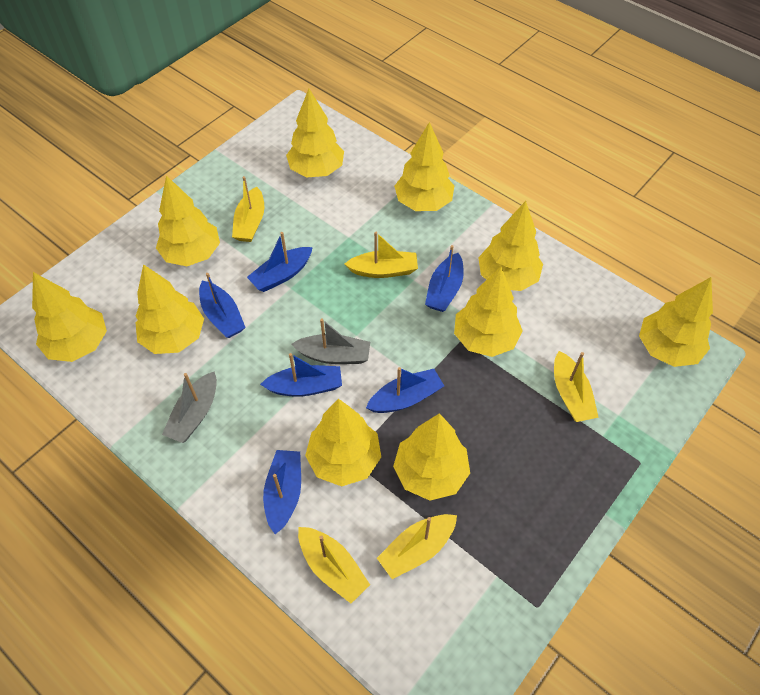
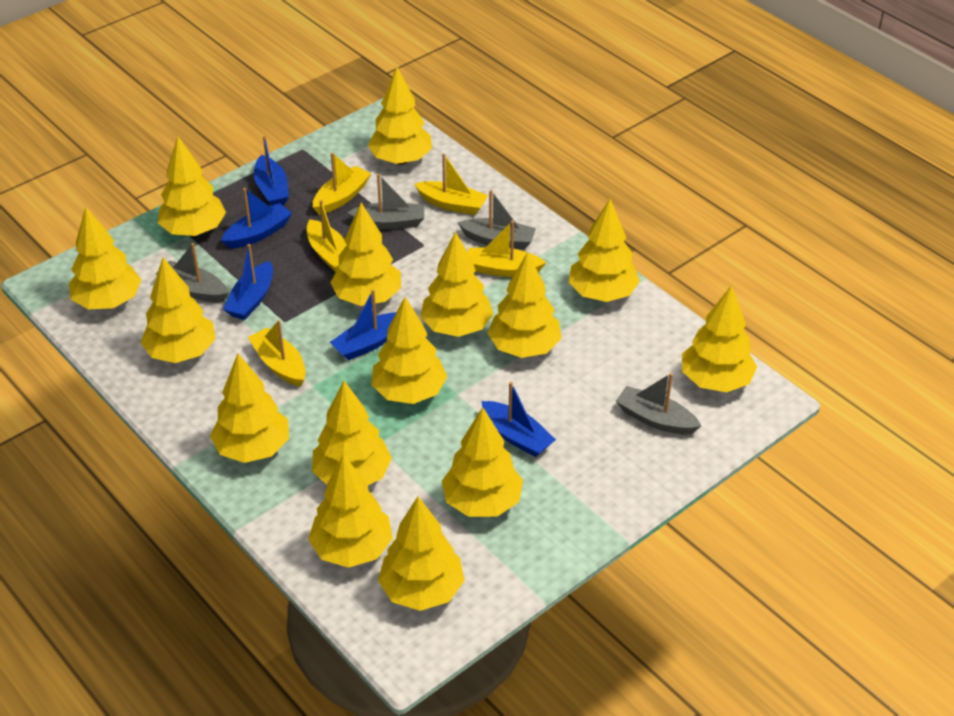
blue boat: [199,273,246,338] [247,232,313,292] [260,353,342,397] [263,450,301,534] [366,367,444,413] [425,245,464,312] = 6 -> [221,188,292,249] [223,244,273,320] [254,135,289,206] [330,289,396,360] [482,381,556,457] = 5
grey boat: [162,371,217,443] [291,318,370,364] = 2 -> [156,243,228,302] [347,174,424,230] [458,190,536,249] [616,373,701,435] = 4
yellow tree: [32,272,107,362] [136,264,204,354] [156,176,220,266] [286,89,344,177] [305,399,381,486] [393,413,470,501] [394,122,454,211] [454,267,523,357] [478,201,543,291] [639,277,713,367] = 10 -> [69,207,141,309] [140,258,215,363] [158,136,226,236] [210,353,289,463] [308,454,393,568] [312,381,392,485] [330,203,401,306] [368,67,432,165] [371,297,447,404] [378,497,465,611] [420,232,493,337] [442,407,523,517] [488,252,562,358] [569,199,640,302] [682,285,757,392] = 15

